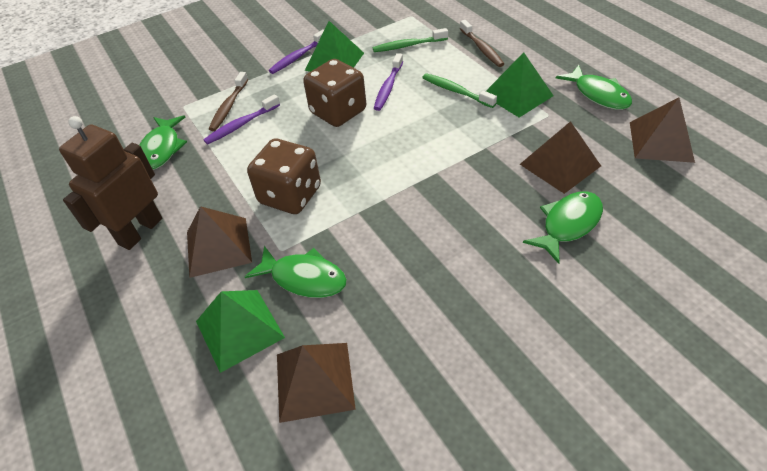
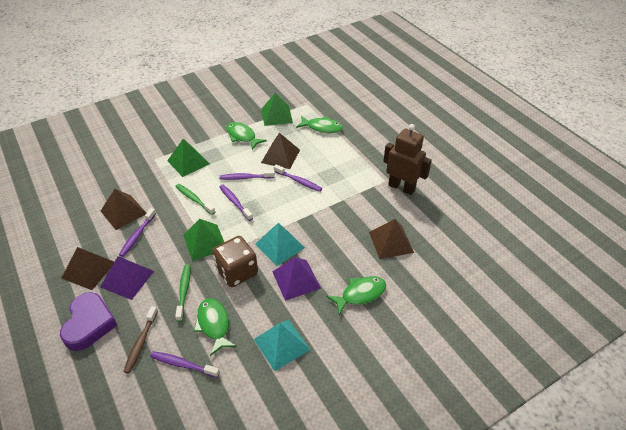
brown dice: [247,139,321,214] [303,59,366,127] = 2 -> [212,236,258,287] = 1
brown toothbrush: [209,72,248,131] [460,20,504,67] = 2 -> [123,306,158,374] = 1
purple heart: none = 0 -> [60,292,117,351] = 1
purple pyramid: none = 0 -> [101,256,154,300] [272,257,321,301] = 2
purple toothbrush: [203,94,280,145] [269,29,324,74] [374,53,403,111] = 3 -> [119,208,156,257] [150,351,220,378] [219,170,275,180] [220,185,253,221] [274,164,322,192] = 5
turquoise pyramid: none = 0 -> [254,320,310,371] [255,222,305,266] = 2

